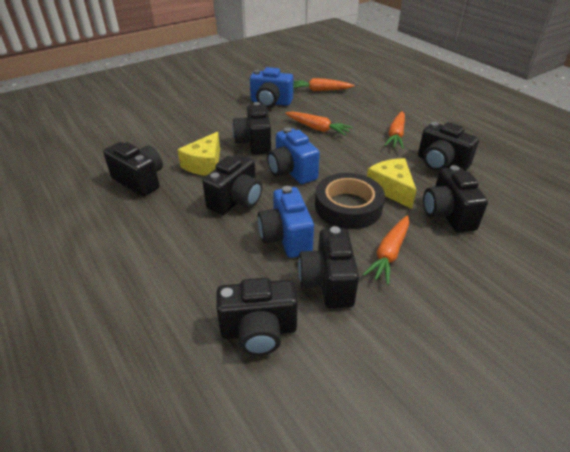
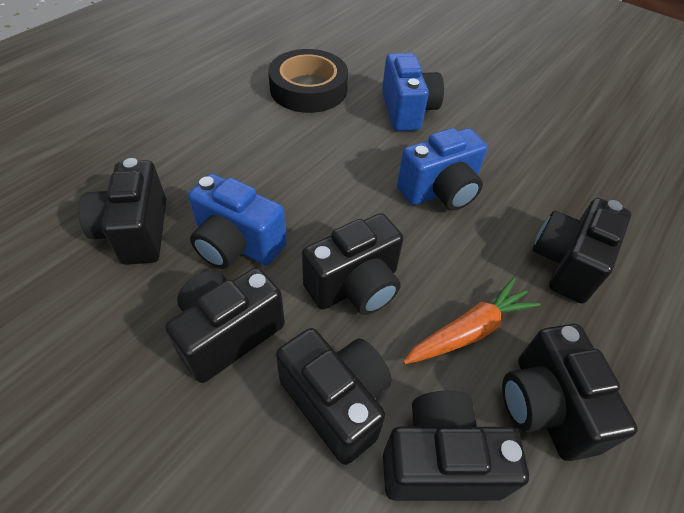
orange carrot: [285,111,353,136] [293,78,354,91] [363,215,409,285] [384,111,405,149] = 4 -> [403,278,540,364] = 1
yellow cheese: [177,132,220,176] [367,158,416,209] = 2 -> none = 0

